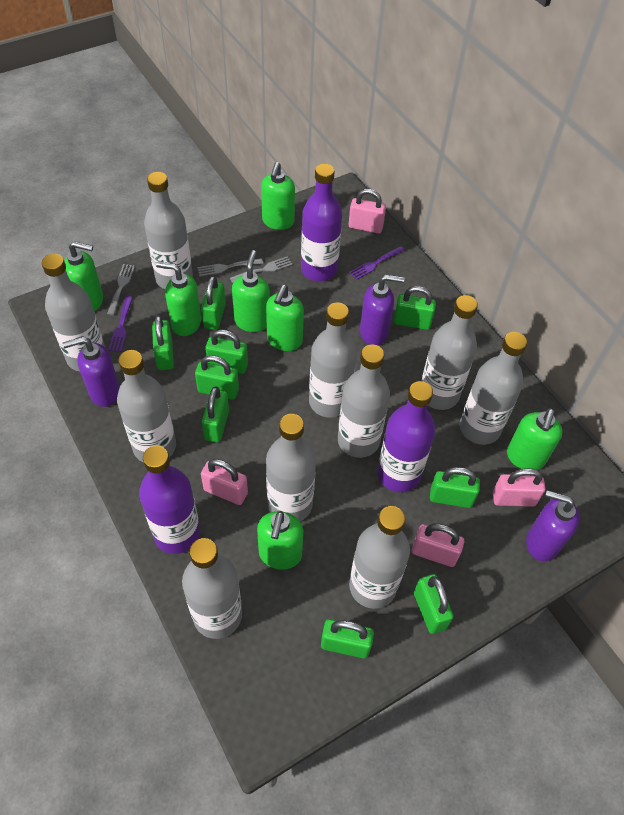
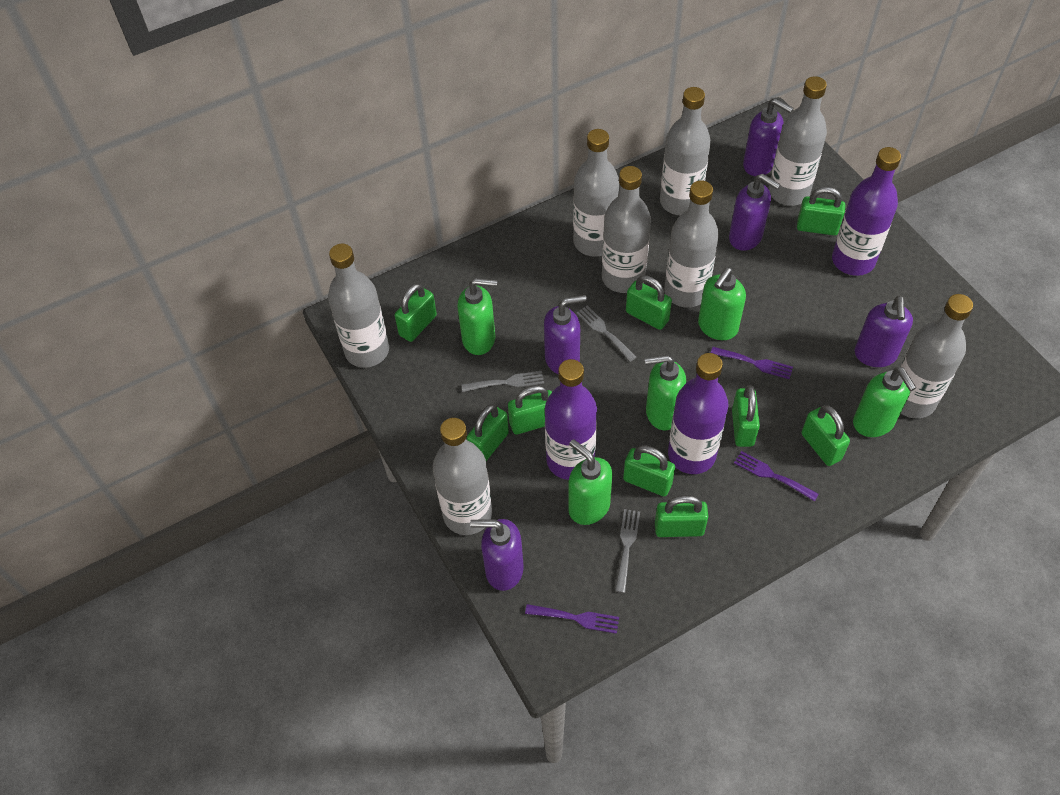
green soap dispenser: [65,242,103,311] [156,262,201,336] [232,250,270,332] [257,511,303,570] [261,162,295,230] [266,285,304,351] [507,408,563,470] = 7 -> [457,278,497,355] [568,439,612,525] [645,355,686,430] [698,268,746,340] [853,367,917,437] = 5
grey bottle: [42,254,105,371] [117,350,176,462] [144,172,193,289] [182,538,242,639] [266,414,316,521] [309,302,357,418] [338,345,390,458] [349,506,410,609] [421,295,478,410] [460,332,527,445] = 10 -> [328,244,389,368] [433,418,492,535] [573,129,619,257] [602,166,651,293] [660,87,711,215] [664,180,719,308] [769,76,827,206] [900,294,973,419] = 8
pink padlock: [201,459,248,505] [349,189,386,234] [412,524,464,567] [493,468,546,507] = 4 -> none = 0
purple fork: [109,296,133,352] [349,246,405,280] = 2 -> [525,604,619,634] [711,347,793,379] [734,451,819,501] = 3
purple soap dispenser: [63,337,120,407] [360,275,405,345] [526,490,579,561] = 3 -> [470,519,523,591] [544,295,587,374] [729,174,781,251] [743,99,793,176] [855,296,913,367] = 5

